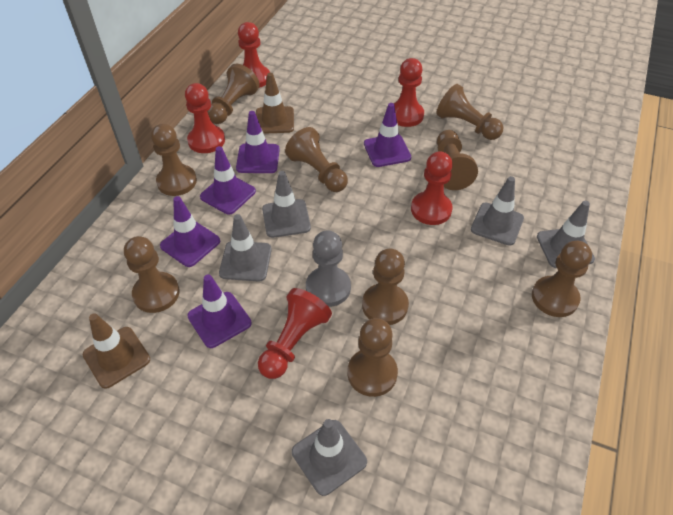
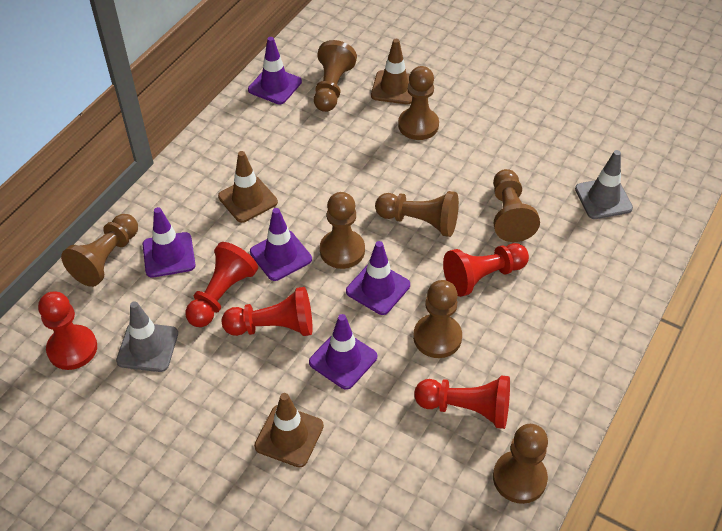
brown pawn: [124,236,180,313] [151,124,197,196] [207,64,260,124] [285,127,348,192] [347,318,398,397] [362,248,409,325] [437,84,503,140] [437,130,478,190] [532,241,592,317] = 9 -> [61,214,138,287] [314,40,357,112] [320,192,365,269] [375,191,459,237] [398,66,439,140] [413,280,462,358] [493,169,540,242] [493,424,548,504] = 8
brown traffic cone: [83,313,150,389] [256,73,294,134] = 2 -> [218,151,278,223] [254,393,324,468] [371,39,413,104] = 3
grey pawn: [306,230,351,307] = 1 -> none = 0
grey traffic cone: [219,214,272,282] [262,171,311,238] [292,419,367,496] [471,176,524,246] [537,201,595,268] = 5 -> [116,301,178,372] [575,150,633,219] = 2

